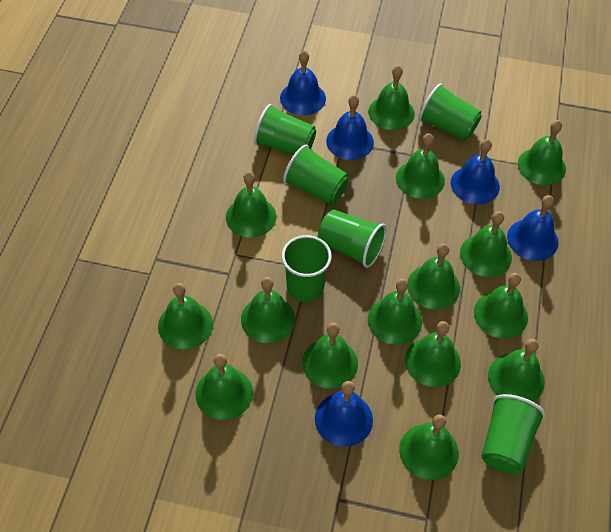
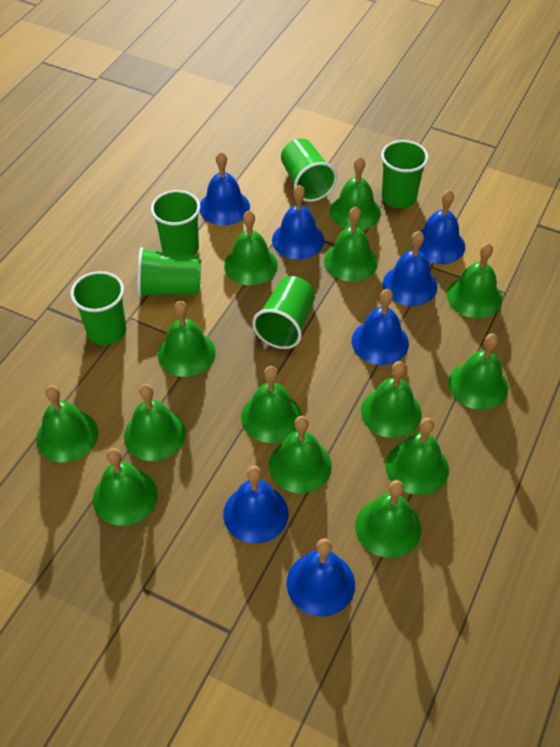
blue bell: [280,50,326,115] [315,381,373,447] [326,95,374,160] [451,139,500,204] [507,195,558,261] = 5 -> [200,152,250,225] [223,466,289,544] [272,185,324,259] [287,538,355,617] [351,289,409,365] [383,231,438,306] [412,190,465,264] = 7
green bell: [158,283,213,349] [196,354,253,420] [226,172,277,238] [241,277,295,343] [302,323,358,389] [368,65,415,130] [368,279,422,345] [396,133,445,199] [399,414,459,480] [405,321,461,387] [408,244,460,309] [460,211,512,277] [474,273,528,339] [488,339,545,401] [518,120,566,185] = 15 -> [36,385,98,462] [93,448,158,526] [124,384,186,461] [158,301,216,377] [224,211,278,285] [241,366,302,443] [269,416,332,493] [324,207,377,282] [330,157,381,230] [355,480,421,558] [361,361,422,438] [386,418,449,495] [447,243,502,318] [448,333,508,410] = 14

